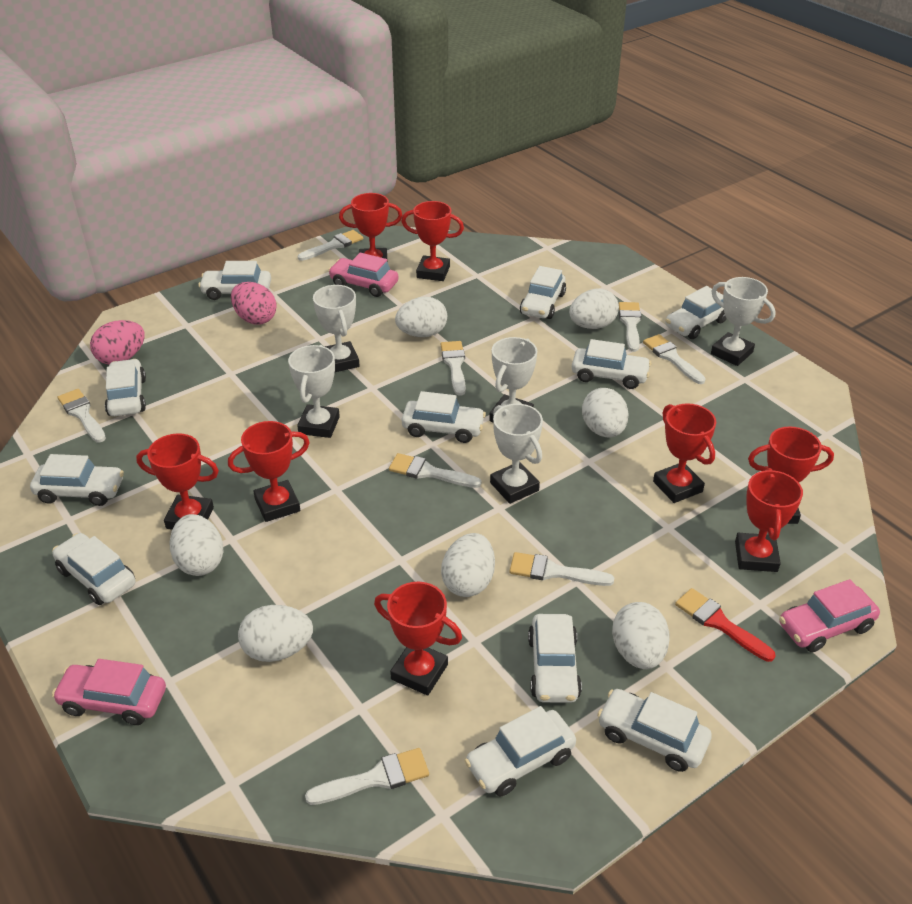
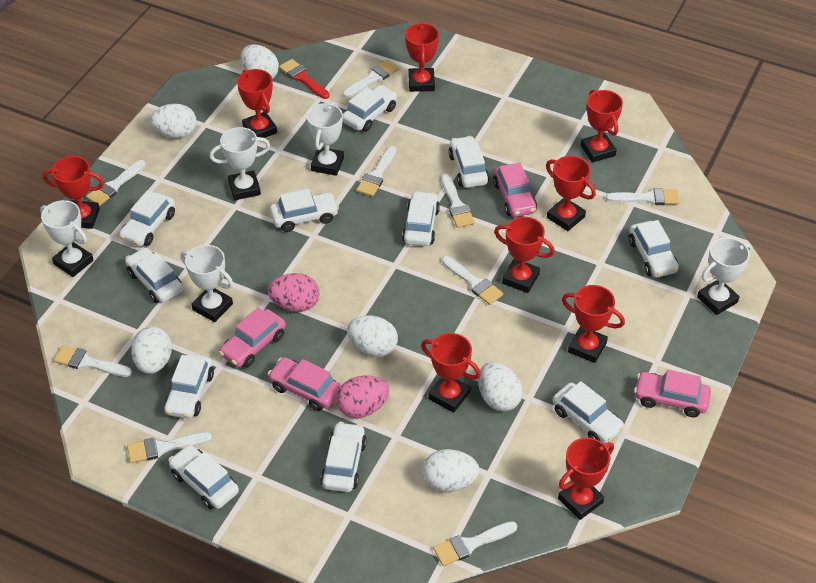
pink car: [52,659,166,725] [328,253,398,297] [779,579,880,652] = 3 -> [219,307,286,368] [268,357,341,411] [493,163,537,217] [634,369,711,417] = 4
red trophy: [136,433,219,530] [228,421,310,522] [339,193,402,259] [374,582,462,695] [401,201,464,281] [653,403,716,503] [735,468,803,572] [748,426,834,524] = 8 -> [43,156,104,229] [237,69,277,138] [405,22,439,92] [421,333,481,413] [494,217,555,293] [546,156,596,231] [558,438,614,520] [562,285,625,363] [581,90,623,163] = 9
white brush: [58,389,106,442] [298,230,363,261] [305,748,429,805] [389,453,481,488] [441,341,466,396] [509,552,614,586] [619,302,641,352] [643,334,706,384] = 8 -> [54,345,132,377] [86,160,146,206] [127,432,212,463] [343,60,399,98] [356,146,397,196] [433,521,517,566] [441,174,475,228] [442,256,503,305] [606,188,679,205] = 9
white egg: [170,514,223,576] [238,605,313,662] [395,297,447,337] [441,533,495,597] [569,289,619,329] [582,388,629,437] [612,602,670,669] = 7 -> [131,327,172,374] [150,104,197,138] [241,44,279,79] [347,315,398,357] [422,449,480,492] [478,362,523,412] = 6

